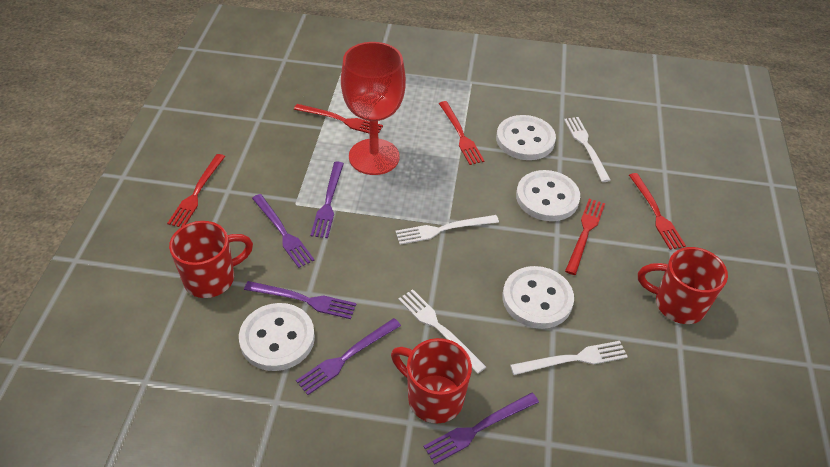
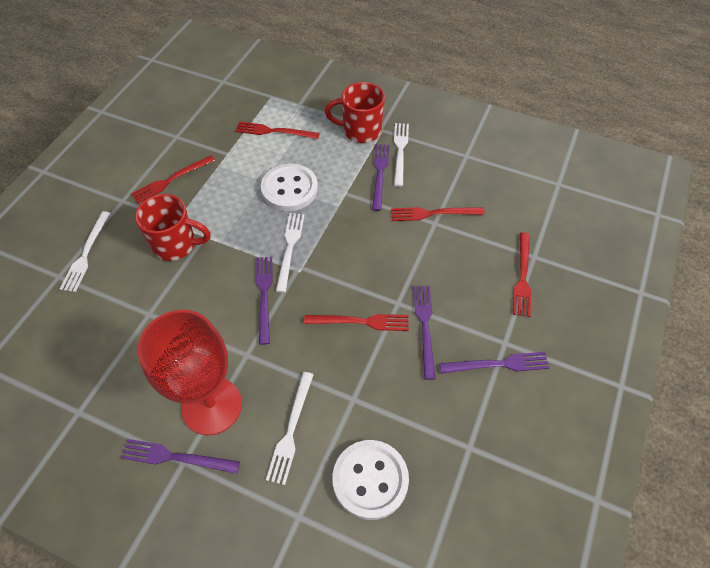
red mug: [169,221,253,298] [391,338,472,423] [638,247,728,324] = 3 -> [135,194,211,261] [325,82,385,143] = 2
white button: [239,303,315,371] [496,115,556,160] [502,266,574,329] [516,170,580,221] = 4 -> [261,164,318,211] [332,440,409,520] = 2

